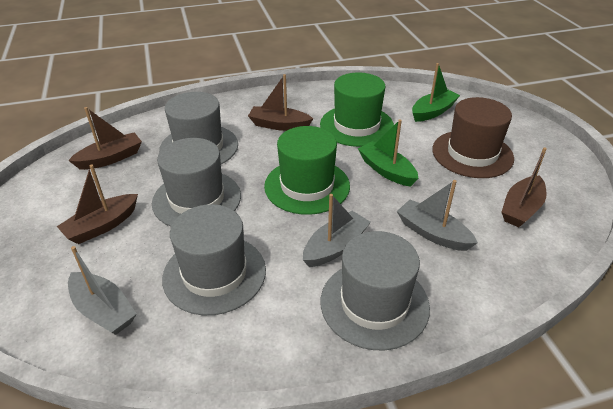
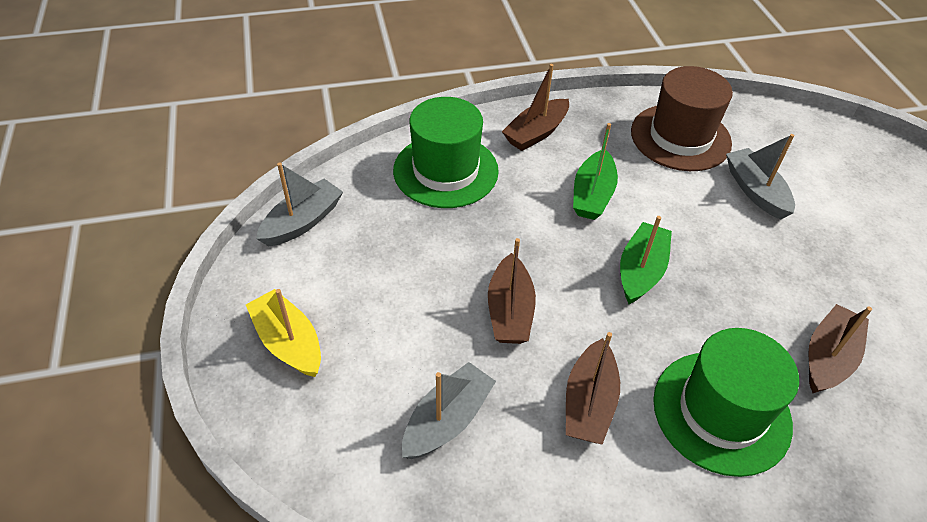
grey hat: [152,138,241,226] [159,92,238,164] [162,204,266,315] [321,231,430,350] = 4 -> none = 0
yellow boat: none = 0 -> [246,289,321,377] = 1

